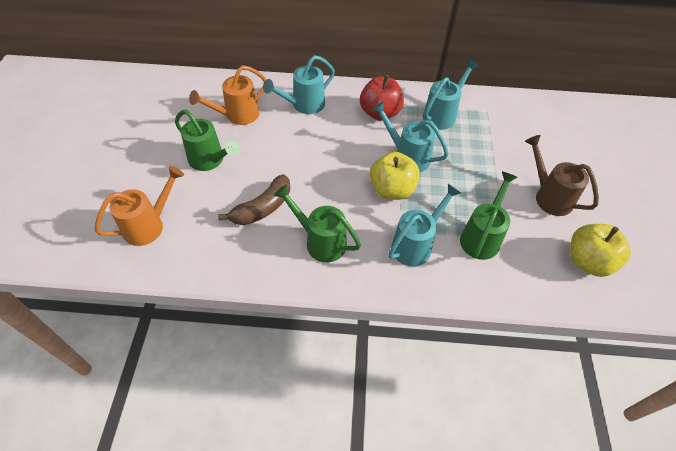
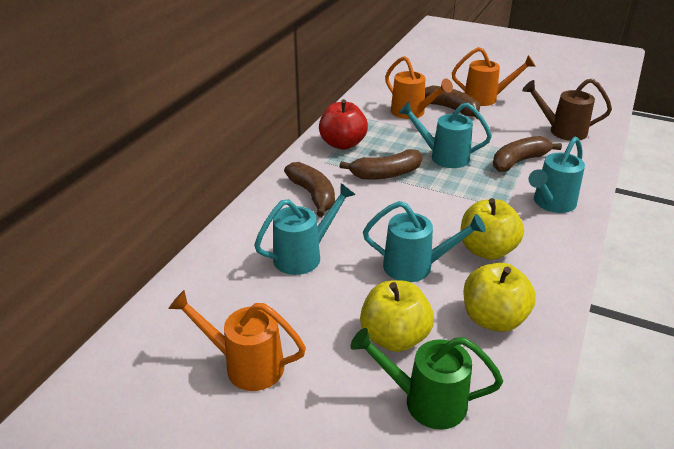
brown banana: [218,174,290,225] = 1 -> [284,162,335,217] [339,149,422,179] [425,85,480,119] [493,136,562,172] = 4
green watering can: [175,110,240,171] [274,185,361,262] [460,171,518,260] = 3 -> [350,328,503,430] = 1
orange watering can: [95,166,184,246] [189,65,267,125] = 2 -> [168,290,306,391] [385,56,453,119] [452,47,536,106] = 3
yellow apple: [370,152,420,200] [570,224,631,277] = 2 -> [360,280,434,352] [460,198,524,260] [463,263,536,332] = 3

